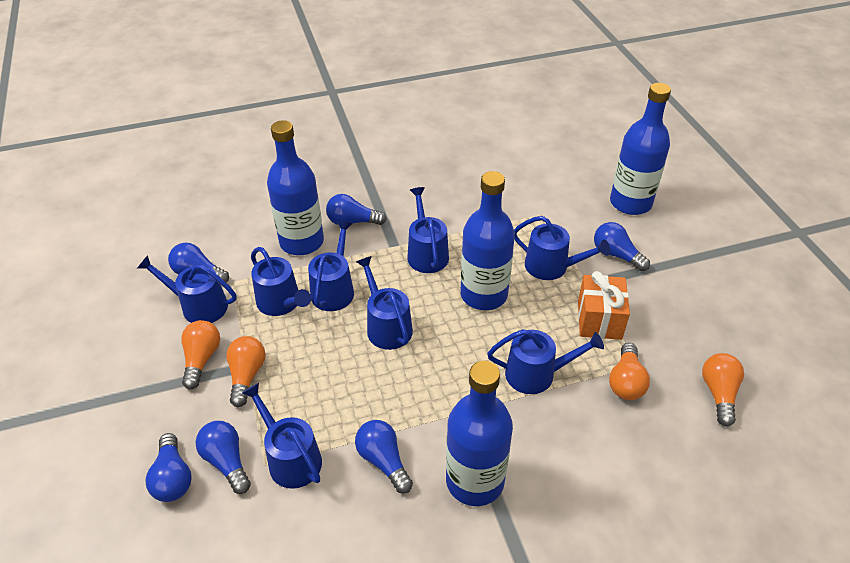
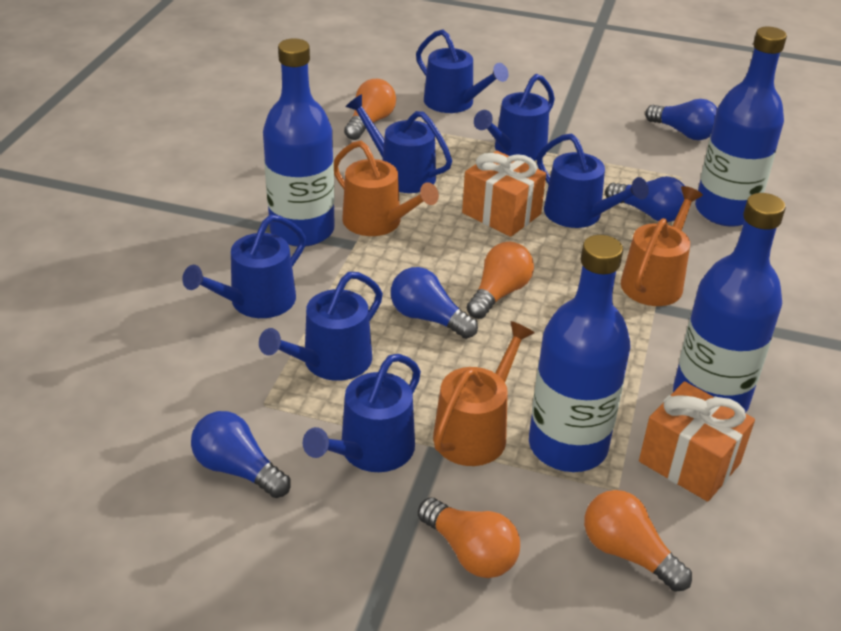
blue light bulb: [146,433,191,502] [168,243,229,283] [196,421,251,494] [326,194,387,225] [355,420,413,493] [594,222,650,271] = 6 -> [191,411,291,498] [391,267,478,339] [605,176,685,222] [645,99,717,140] = 4
blue watering can: [137,255,237,323] [242,383,322,489] [251,247,311,316] [308,221,354,311] [356,256,413,350] [407,187,449,273] [487,329,604,394] [514,216,610,280] = 8 -> [182,215,306,318] [259,272,383,381] [303,354,421,472] [345,94,452,193] [416,29,509,113] [474,74,555,161] [537,133,649,228] = 7
orange gift: [578,271,630,340] = 1 -> [462,151,546,237] [639,381,755,502] = 2
orange watering can: none = 0 -> [334,141,439,236] [433,321,535,466] [621,186,703,306] = 3

